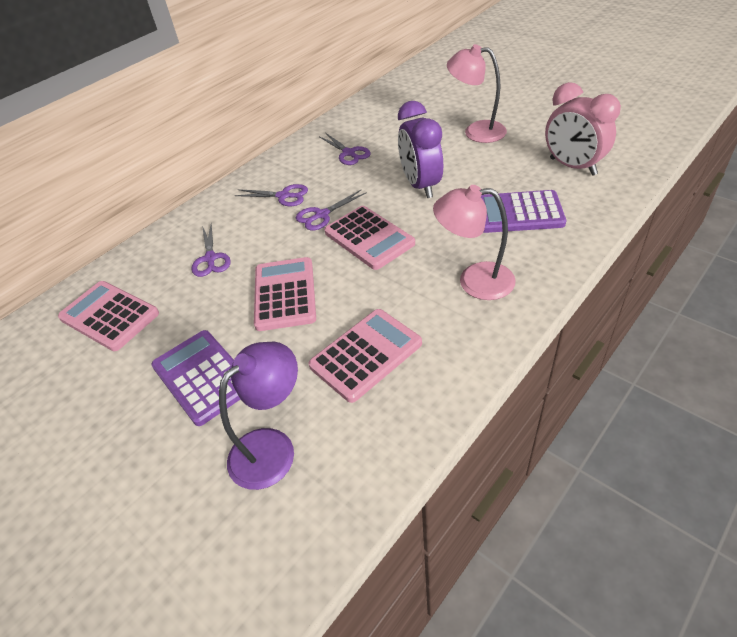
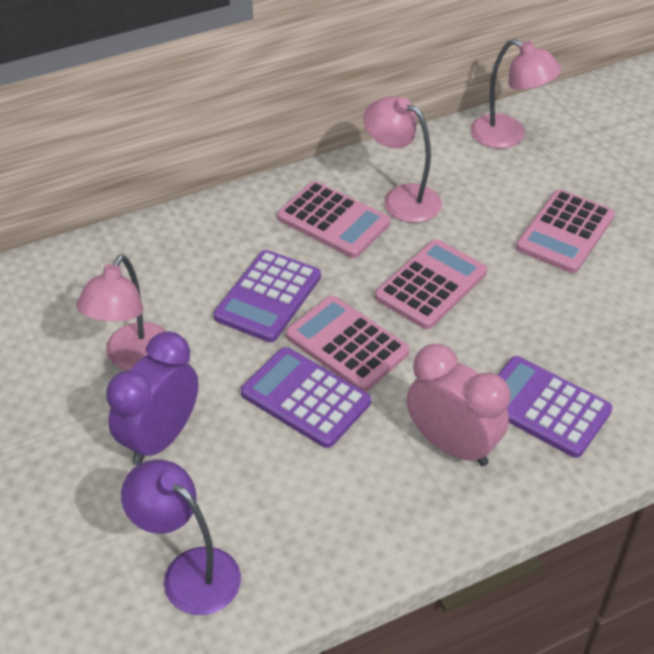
pink lamp: [433,185,516,300] [447,44,507,143] = 2 -> [76,255,167,371] [363,96,442,223] [470,39,562,148] = 3
purple calculator: [151,330,241,426] [481,190,566,233] = 2 -> [214,250,321,342] [241,347,371,448] [498,356,613,458] = 3
purple scissors: [191,224,231,277] [235,184,308,206] [296,190,367,230] [320,133,371,165] = 4 -> none = 0

